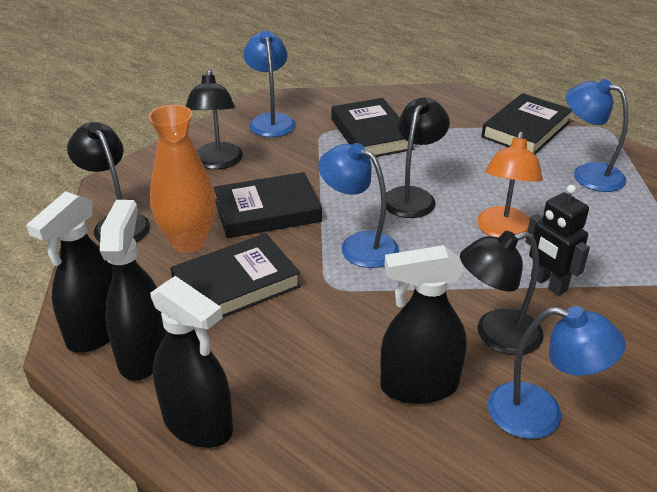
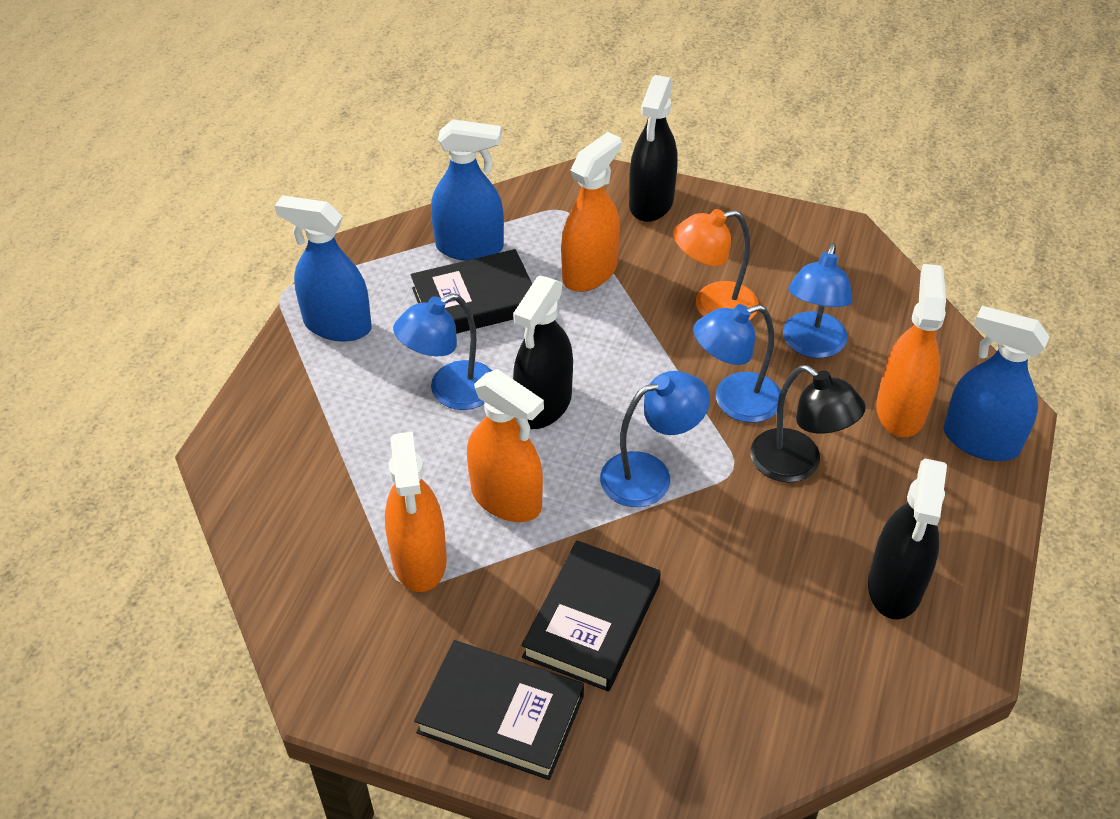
black book: [170,233,301,317] [213,172,322,238] [331,98,414,157] [482,93,572,155] = 4 -> [411,249,532,334] [414,640,584,780] [521,541,661,692] = 3
black lamp: [67,122,150,242] [186,69,243,169] [386,98,450,218] [460,231,544,355] = 4 -> [750,365,866,482] = 1
black robot: [525,185,590,296] = 1 -> none = 0
black spray bottle: [26,191,113,353] [100,200,167,381] [151,276,233,448] [381,245,467,404] = 4 -> [513,275,573,429] [629,75,678,222] [868,459,947,619] = 3
blue spray bottle: none = 0 -> [275,195,372,342] [431,119,504,261] [943,306,1050,461] = 3
orange spray bottle: none = 0 -> [385,432,447,592] [467,369,544,522] [561,132,621,292] [876,264,946,437] = 4
orange vase: [148,105,215,253] = 1 -> none = 0

